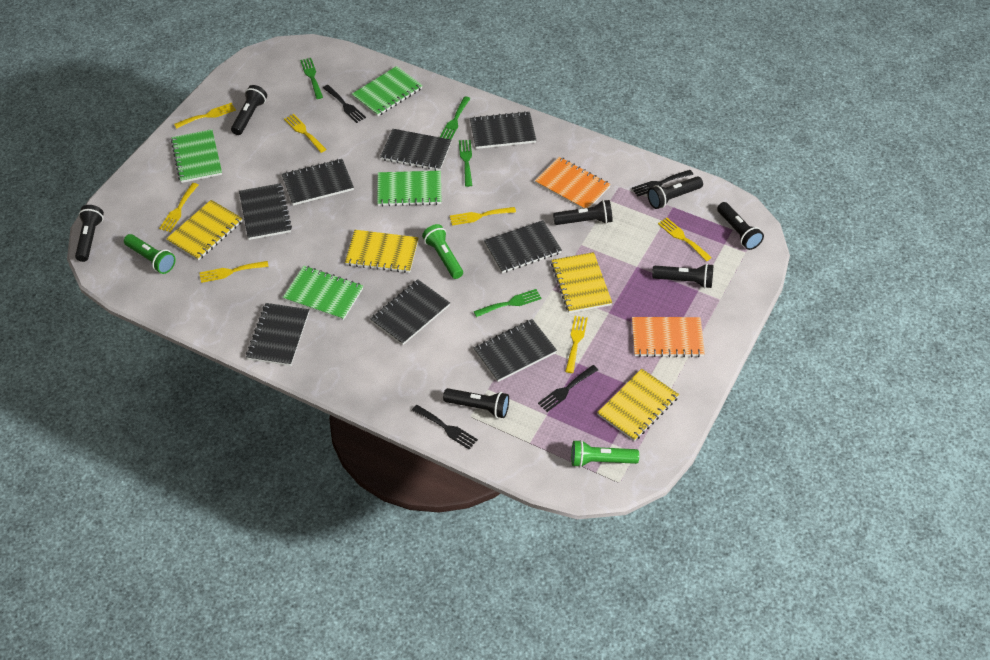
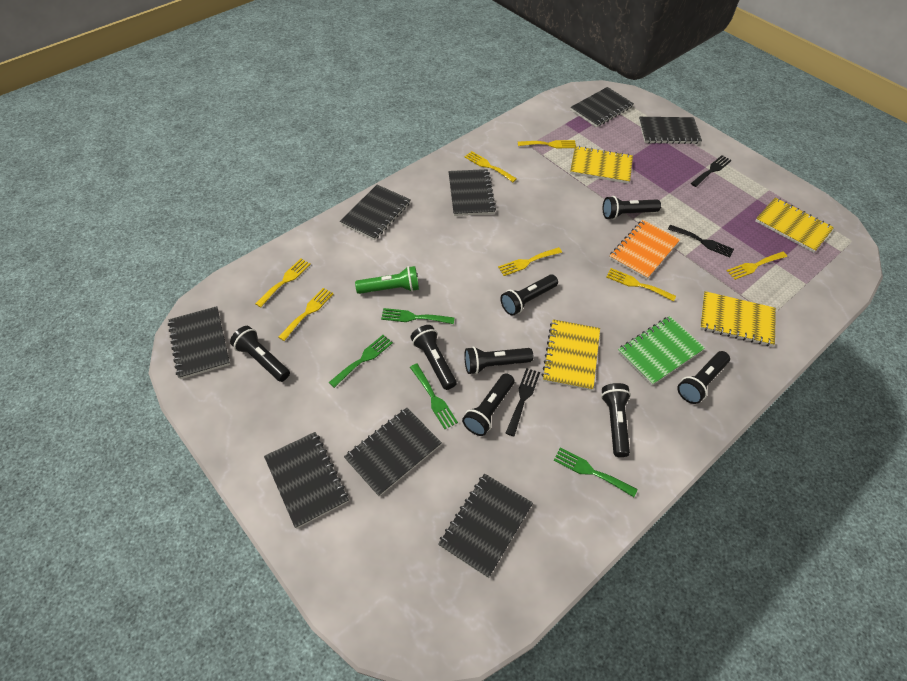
black flashlight: [75,205,104,262] [231,85,267,135] [443,388,509,418] [553,200,613,225] [647,176,703,209] [652,264,713,288] [717,202,764,250] = 7 -> [230,326,290,382] [411,325,457,390] [462,373,515,436] [464,346,534,374] [500,274,558,316] [601,383,631,457] [603,196,661,220] [677,351,730,404] = 8
black fork: [323,85,366,123] [412,405,478,449] [538,365,598,412] [632,170,693,197] = 4 -> [506,368,540,436] [668,225,734,258] [691,155,732,187] = 3
green flashlight: [124,234,176,274] [422,224,463,279] [571,440,639,467] = 3 -> [355,266,419,294] = 1
green notebook: [171,129,222,183] [283,266,363,320] [352,66,423,116] [377,171,442,206] = 4 -> [618,316,705,386] = 1
orange notebook: [535,157,611,209] [632,317,705,357] = 2 -> [609,220,680,280] = 1

